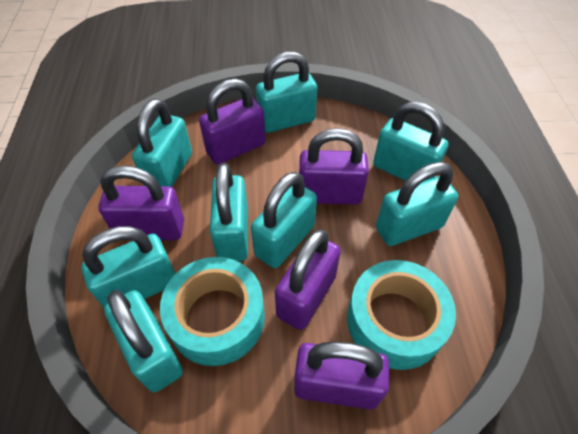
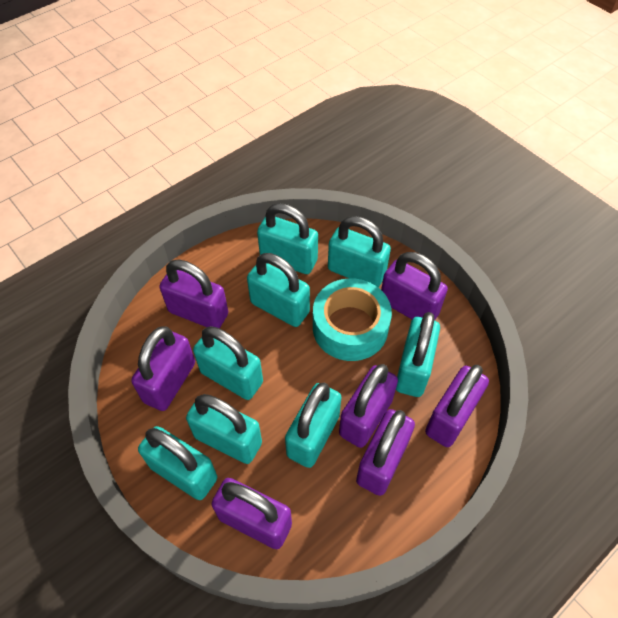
purple padlock: [99,165,184,240] [199,79,265,165] [275,229,341,330] [294,342,389,410] [299,128,369,205] = 5 -> [131,326,195,411] [159,259,228,328] [212,478,292,549] [339,364,398,448] [356,409,415,496] [381,252,448,321] [425,365,489,447] = 7
turquoise tape: [160,257,265,366] [347,260,456,370] = 2 -> [313,278,392,361] = 1

